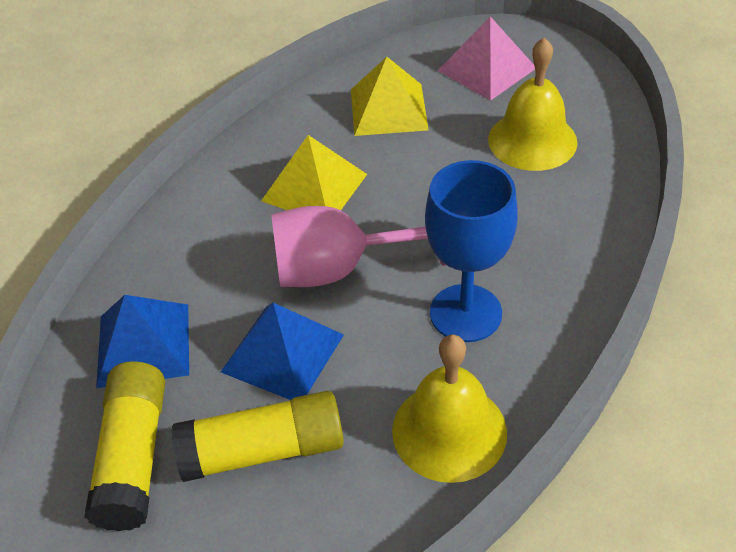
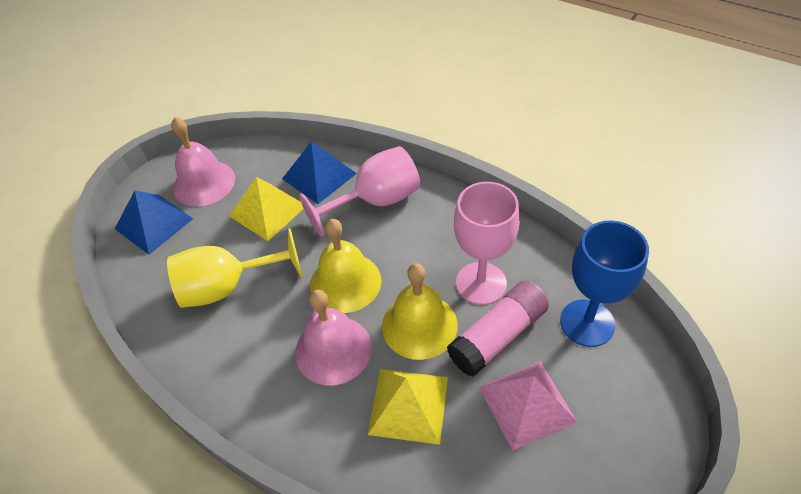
pink bell: none = 0 -> [171,117,235,206] [295,290,372,386] = 2
pink glue stick: none = 0 -> [447,280,549,377] = 1
pink goblet: [271,206,446,287] = 1 -> [300,146,420,237] [454,182,520,305] = 2
yellow glue stick: [84,361,165,531] [172,391,344,482] = 2 -> none = 0
yellow goblet: none = 0 -> [167,228,303,308] = 1

